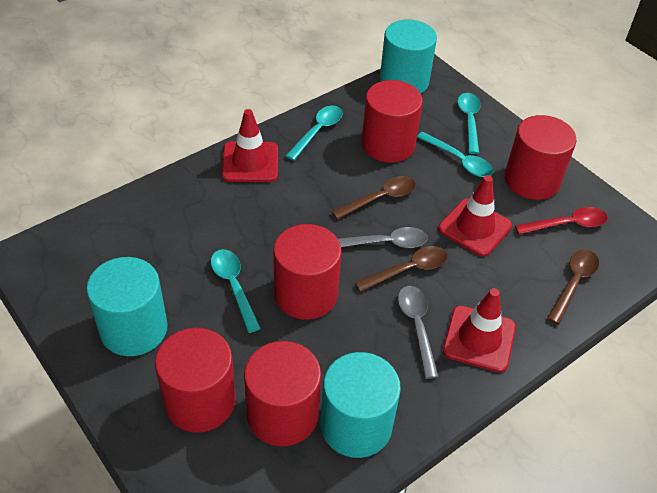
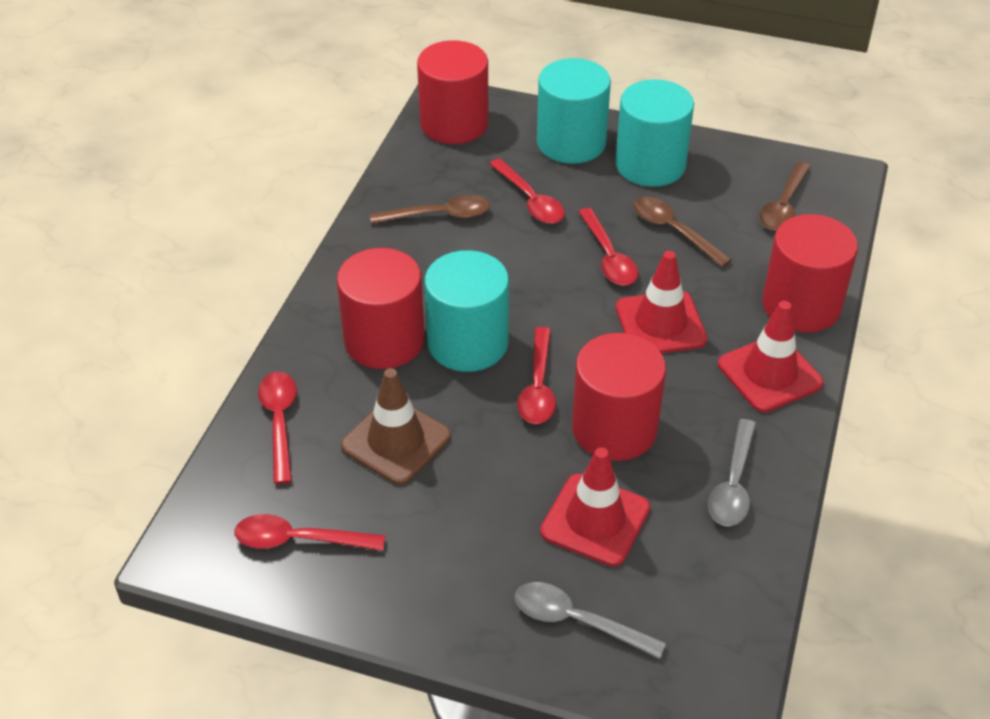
brown traffic cone: none = 0 -> [341,368,451,485] = 1
red cylinder: [155,328,236,432] [244,341,321,446] [273,224,342,320] [362,80,423,163] [505,115,576,200] = 5 -> [337,248,425,369] [417,40,488,144] [572,333,666,461] [762,214,858,333] = 4
red spoon: [515,207,608,234] = 1 -> [235,514,386,551] [258,372,297,484] [489,159,565,224] [517,327,556,424] [578,208,638,286] = 5
turquoise spoon: [211,249,261,333] [286,106,343,161] [417,132,493,177] [457,93,481,154] = 4 -> none = 0

